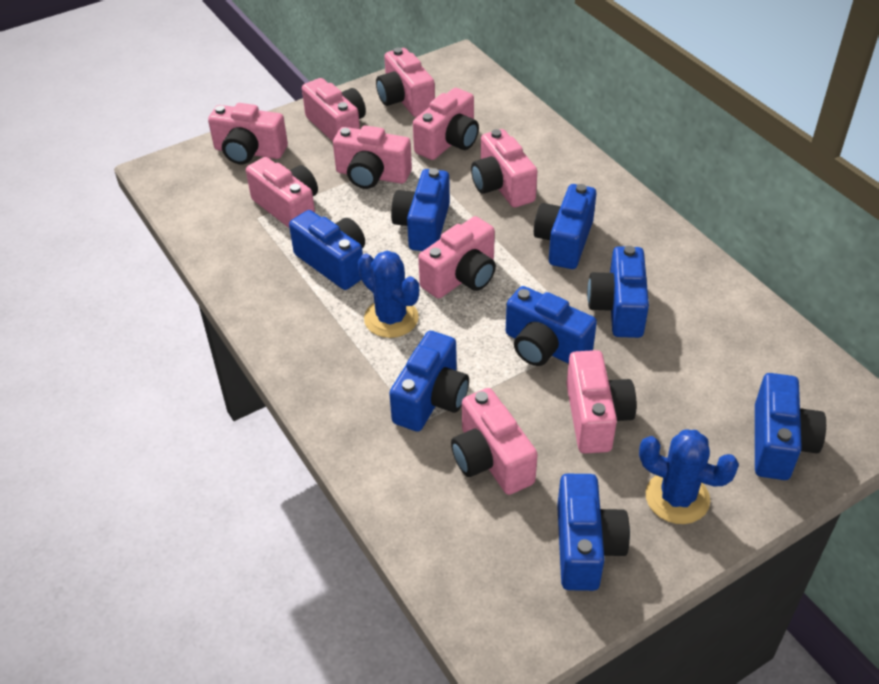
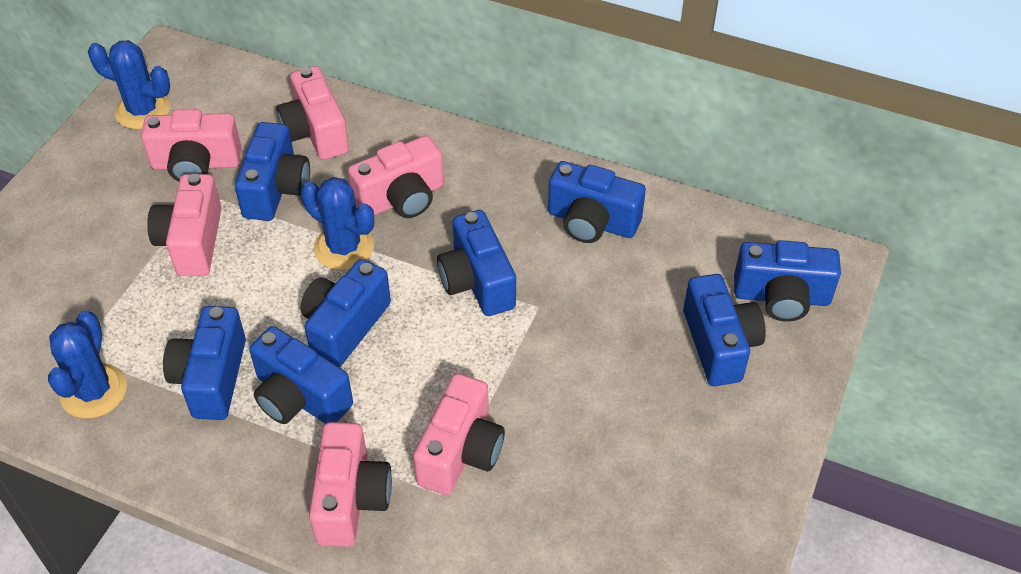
blue cactus: [358,251,419,338] [639,429,739,524] = 2 -> [48,311,127,419] [88,40,170,130] [300,177,374,270] = 3
pink camera: [208,103,288,164] [246,157,318,229] [302,78,366,142] [333,125,412,189] [376,47,435,117] [413,88,479,160] [418,216,496,298] [451,388,538,495] [471,129,537,208] [566,350,636,454] = 10 -> [141,109,241,182] [147,174,222,276] [276,66,349,160] [309,422,392,547] [348,136,444,218] [413,374,505,495] = 6

